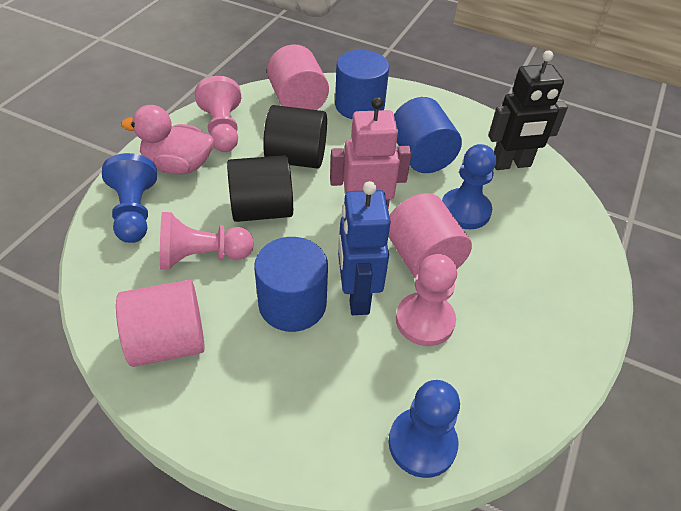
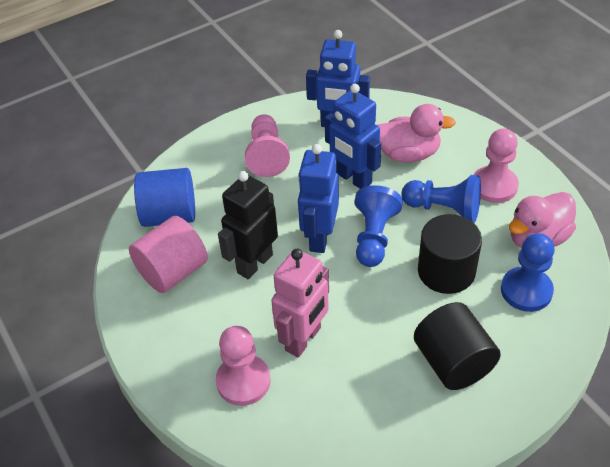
blue cylinder: [254,237,328,332] [335,50,389,119] [394,97,462,173] = 3 -> [134,168,195,227] = 1
blue robot: [338,181,391,315] = 1 -> [298,144,339,253] [306,30,370,127] [325,84,381,189] = 3
pink cylinder: [116,280,205,367] [267,44,329,110] [388,193,472,279] = 3 -> [129,216,208,293] = 1
pink duck: [121,105,214,174] = 1 -> [378,104,456,162] [509,192,576,248] = 2

